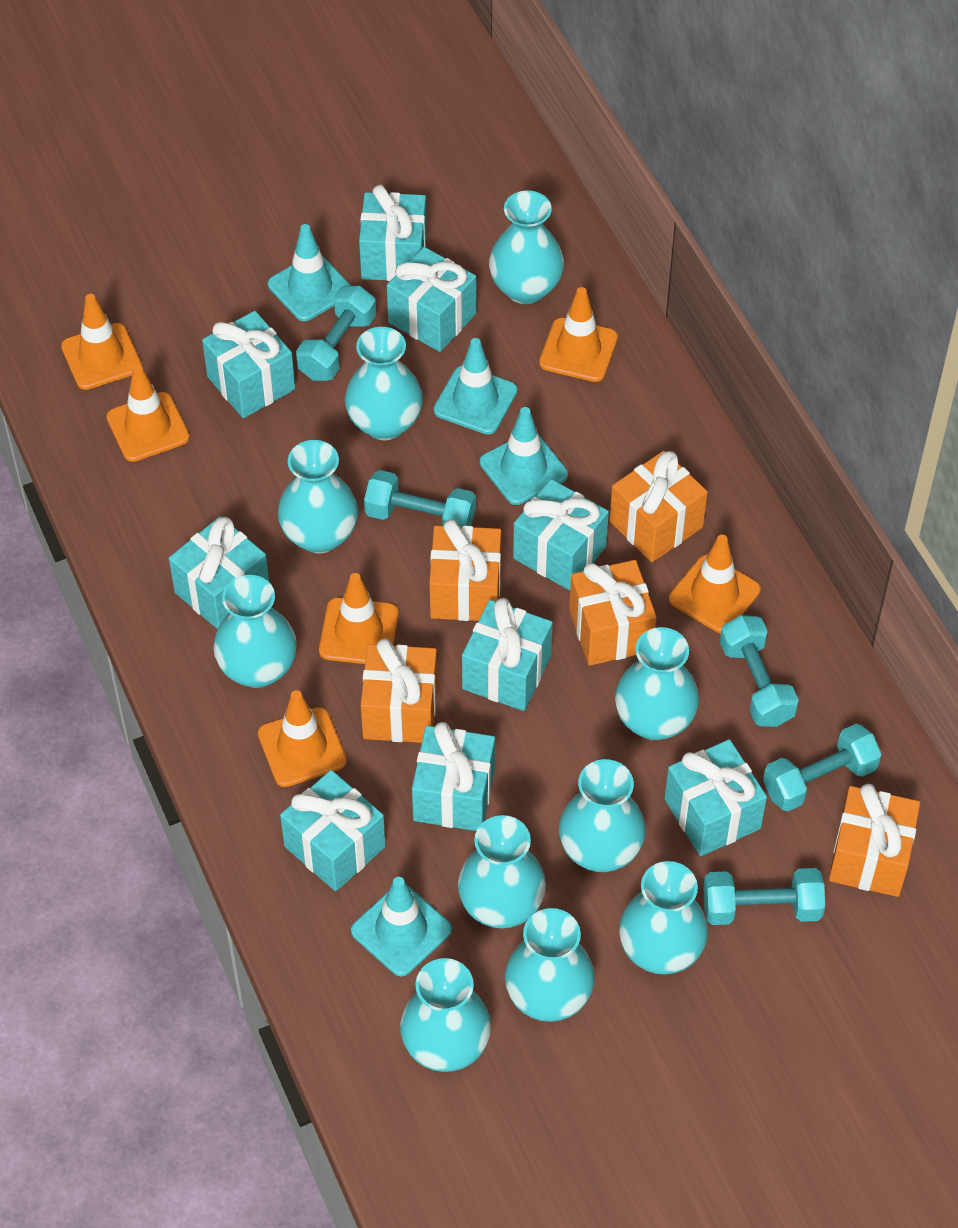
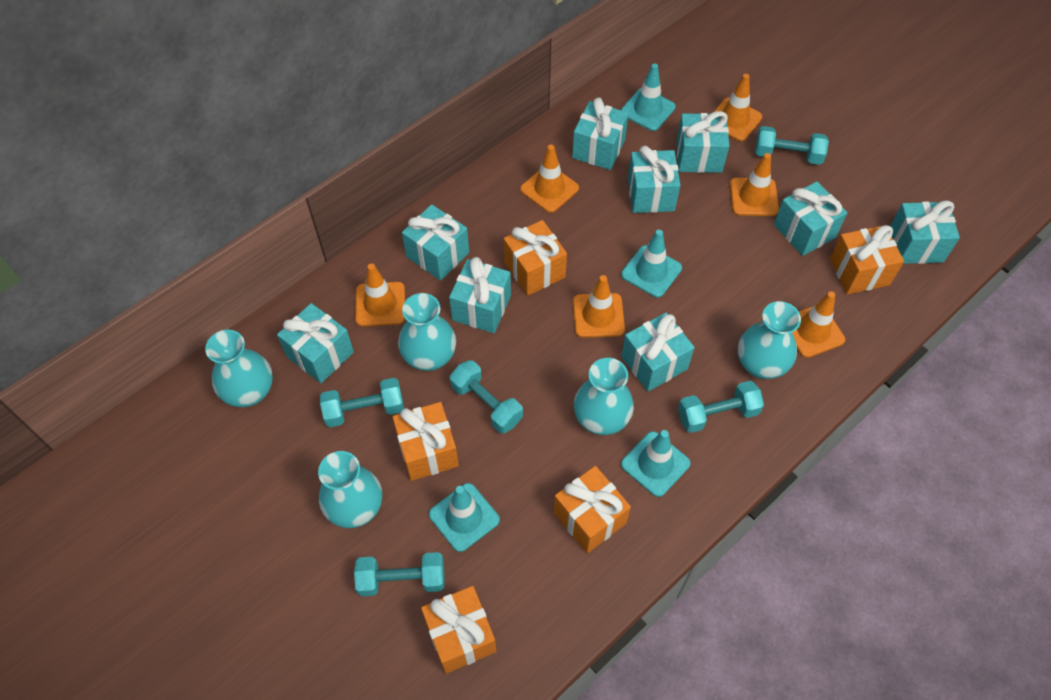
turquoise vase: [213,575,297,688] [278,440,358,553] [345,327,423,440] [400,958,491,1072] [458,815,546,929] [489,191,564,304] [505,908,595,1022] [559,759,646,872] [615,627,699,740] [619,861,708,974] = 10 -> [205,330,273,407] [318,451,382,528] [398,293,456,371] [574,358,634,435] [738,301,801,379] = 5

